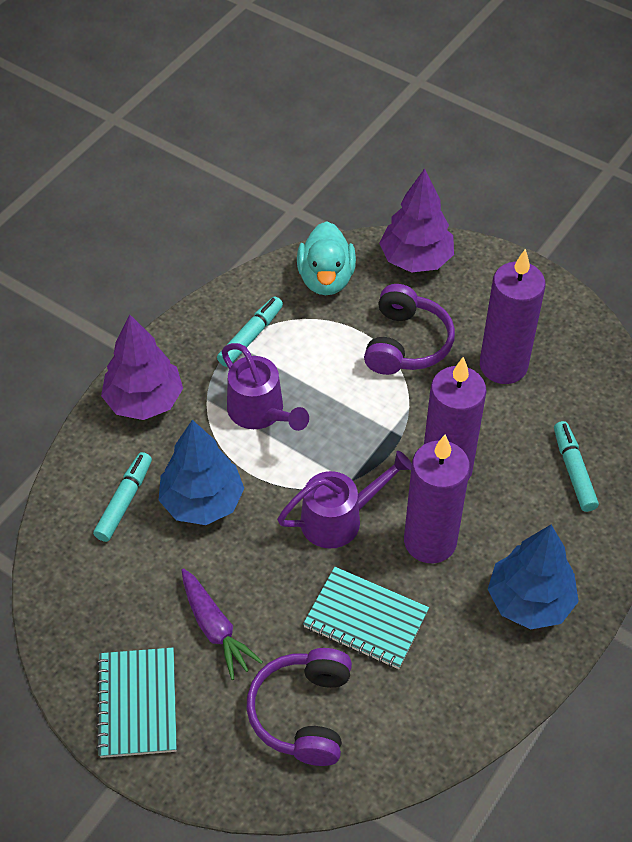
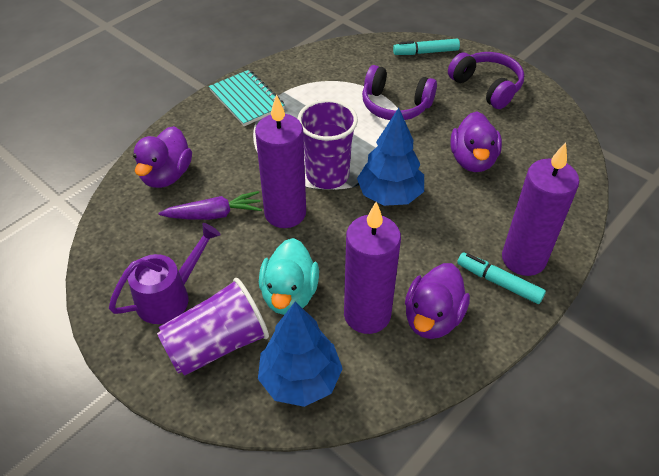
purple cup: none = 0 -> [157,278,269,376] [297,99,358,189] = 2
purple duck: none = 0 -> [133,126,192,188] [405,263,470,339] [450,111,502,172] = 3
purple tree: [101,315,183,420] [379,168,454,273] = 2 -> none = 0
purple watering can: [221,343,309,431] [277,451,412,548] = 2 -> [109,223,221,324] = 1
turquoise marker: [93,452,152,542] [217,297,283,367] [554,421,599,512] = 3 -> [393,39,460,55] [457,252,546,304] = 2
turquoise notebook: [96,648,177,758] [303,567,429,669] = 2 -> [209,70,285,126] = 1

